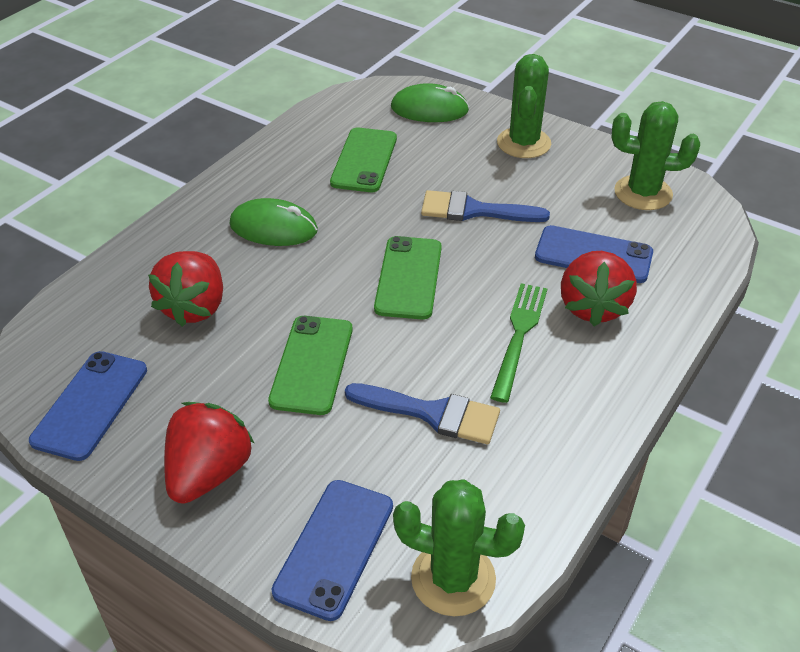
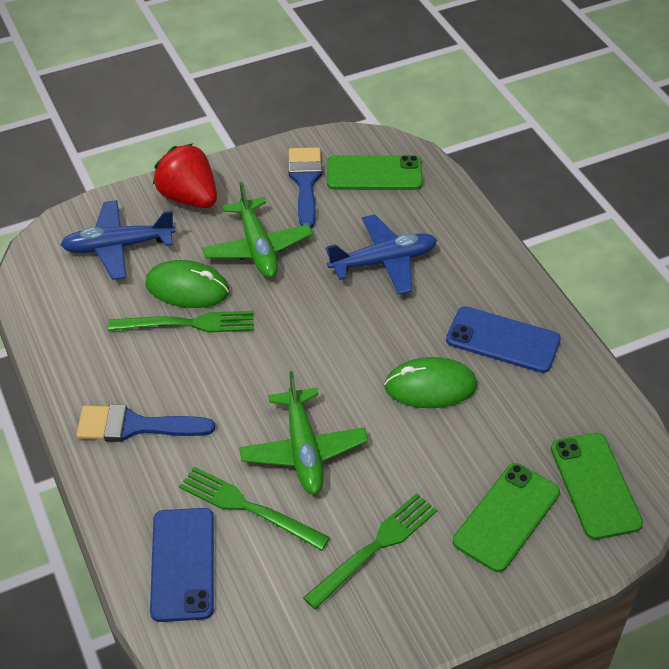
blue phone: [29,351,147,461] [272,480,393,621] [535,225,653,283] = 3 -> [150,508,214,622] [446,306,561,373] = 2
blue plane: none = 0 -> [60,200,176,280] [325,214,437,294] = 2
green cactus: [393,479,525,616] [497,54,551,158] [611,101,700,210] = 3 -> none = 0
green fork: [490,283,547,403] = 1 -> [108,311,254,333] [179,467,330,551] [303,493,437,610] = 3
green plane: none = 0 -> [202,182,313,278] [239,371,368,494] = 2
red strawberry: [148,251,223,327] [164,402,255,504] [561,251,637,327] = 3 -> [153,143,217,208] = 1

